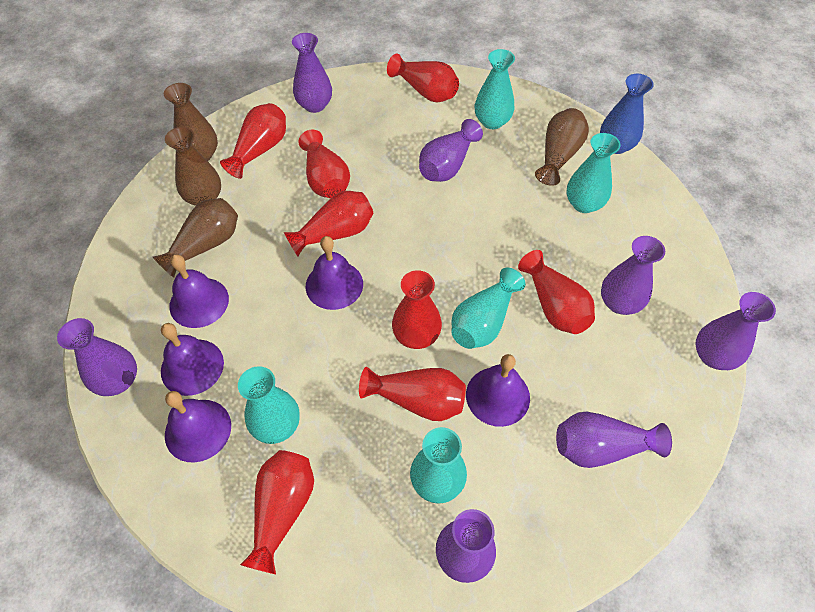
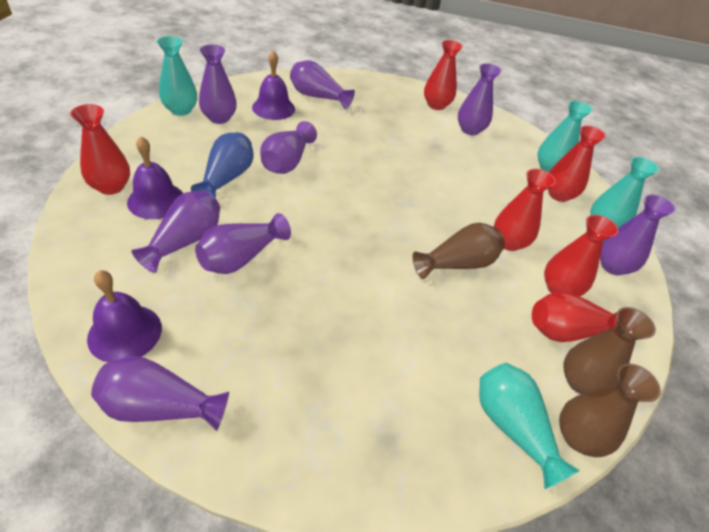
brown vase: [153,198,238,278] [164,83,218,161] [165,127,221,206] [535,108,589,186] = 4 -> [413,223,505,279] [559,363,661,457] [564,307,656,394] = 3
purple bell: [161,323,224,396] [165,391,231,462] [169,255,229,328] [306,236,363,310] [466,354,530,427] = 5 -> [87,270,162,363] [127,136,183,219] [252,51,295,120] = 3
purple vase: [57,318,137,396] [292,33,332,113] [419,119,483,182] [436,509,496,583] [556,411,672,468] [601,236,665,315] [696,292,776,370] = 7 -> [91,356,229,431] [132,191,220,273] [195,213,291,274] [199,45,237,124] [260,121,317,174] [290,60,355,109] [458,63,502,135] [600,194,675,275] = 8
red vase: [220,103,286,179] [240,450,314,574] [284,191,373,257] [298,130,350,198] [359,367,466,421] [387,54,459,103] [392,270,442,349] [518,250,595,334] = 8 -> [70,104,130,195] [424,40,463,110] [494,169,556,251] [532,292,617,342] [544,214,618,296] [548,125,606,202] = 6
turquoise vase: [238,366,300,444] [410,427,467,503] [451,268,526,349] [475,49,515,129] [567,133,621,213] = 5 -> [157,36,197,116] [479,363,580,489] [538,100,593,172] [590,157,659,228] = 4

